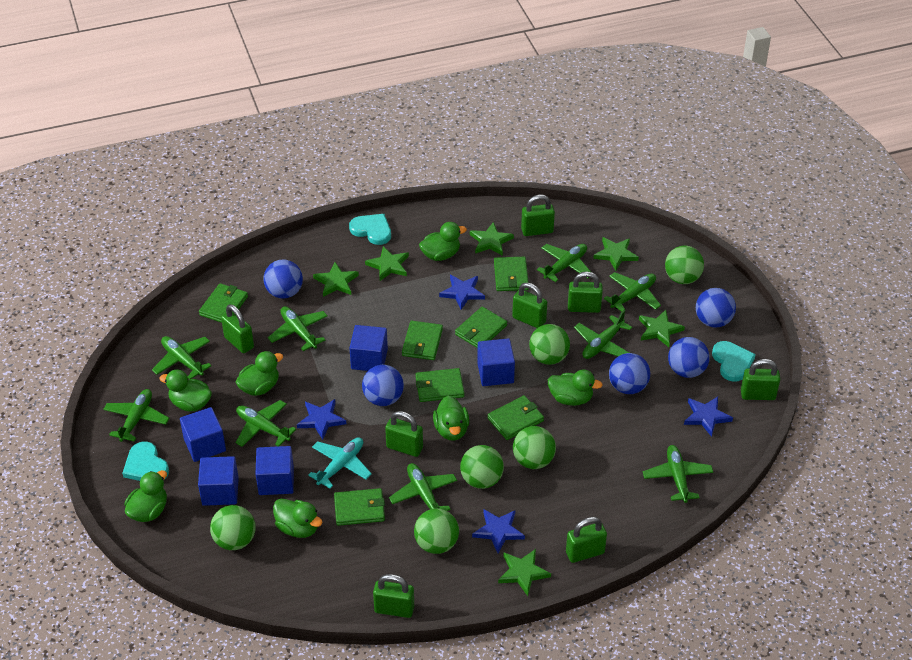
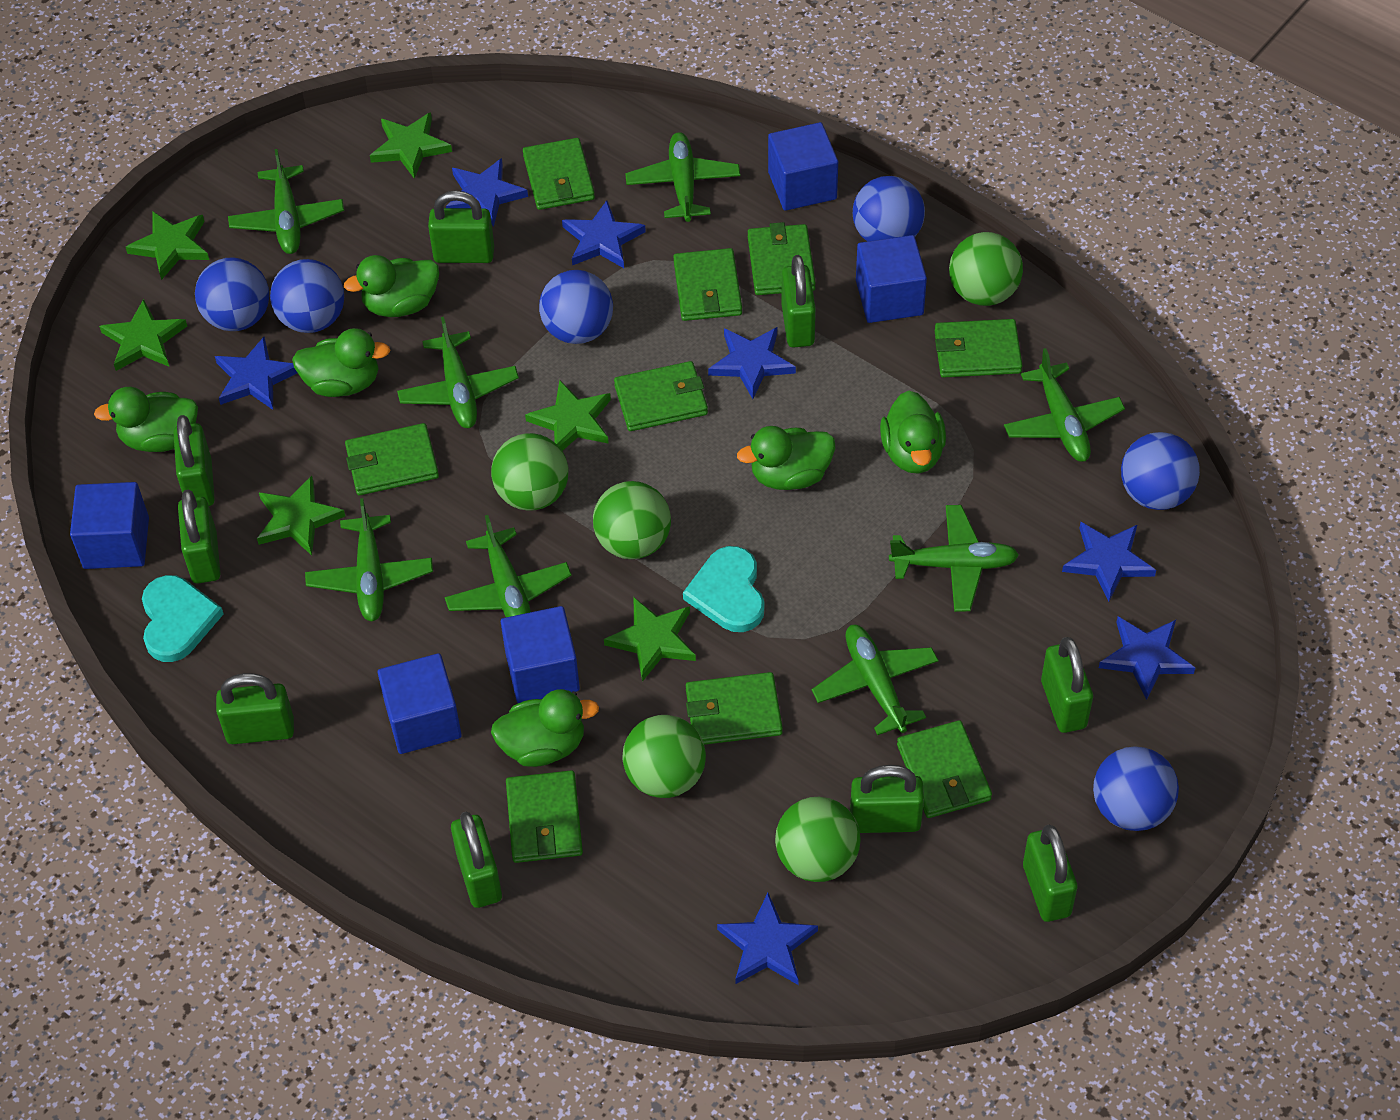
blue ball: [264,259,303,299] [362,365,404,406] [609,353,650,394] [668,337,710,378] [696,288,736,328] = 5 -> [195,257,269,331] [270,259,344,333] [539,270,613,344] [853,176,925,242] [1093,746,1179,831] [1121,432,1200,510] = 6
blue star: [297,399,346,440] [439,275,485,309] [472,509,525,553] [684,397,733,437] = 4 -> [215,337,297,410] [446,158,528,227] [562,200,646,268] [708,327,796,399] [717,893,818,985] [1062,522,1156,601] [1099,617,1195,700] = 7
green ball: [210,505,256,550] [414,509,459,554] [460,445,504,489] [513,426,556,469] [529,324,570,365] [665,246,704,284] = 6 -> [491,433,568,511] [593,481,671,559] [623,715,706,798] [775,797,861,882] [949,232,1023,306] = 5
green duck: [125,470,167,522] [159,369,212,412] [235,351,283,396] [273,499,323,538] [419,222,467,261] [433,396,469,441] [548,369,603,406] = 7 -> [94,387,198,452] [292,328,390,397] [344,255,439,317] [491,689,599,767] [737,426,835,490] [880,391,946,474] = 6
green padlock: [221,304,254,353] [373,574,414,618] [385,411,423,457] [512,283,547,328] [521,195,555,236] [566,517,607,563] [568,272,603,313] [741,359,780,400] = 8 -> [173,415,215,506] [178,490,221,584] [216,673,294,744] [428,191,494,263] [451,812,502,908] [781,255,816,348] [850,765,924,833] [1023,825,1078,922] [1041,637,1093,733] = 9
green plane: [103,389,169,442] [152,336,212,379] [235,400,296,447] [268,306,327,351] [389,463,457,511] [537,244,591,282] [574,310,632,359] [604,272,661,312] [643,445,713,503] = 9 -> [228,149,344,254] [305,498,433,621] [397,317,519,428] [445,515,572,617] [625,132,740,222] [812,625,938,735] [889,505,1019,612] [1004,348,1125,462] = 8
green wallet: [199,283,248,323] [334,488,385,526] [402,321,443,360] [415,368,464,402] [455,307,507,348] [487,395,544,440] [494,257,529,291] = 7 -> [345,423,439,495] [506,770,583,863] [523,138,595,210] [614,361,708,431] [673,248,742,321] [686,672,783,745] [748,222,816,295] [897,720,992,818] [935,319,1023,378] = 9
turquoise heart: [122,441,169,481] [349,214,391,245] [712,341,756,382] = 3 -> [142,575,223,662] [683,546,764,632] = 2
turquoise plane: [308,437,372,489] = 1 -> none = 0

